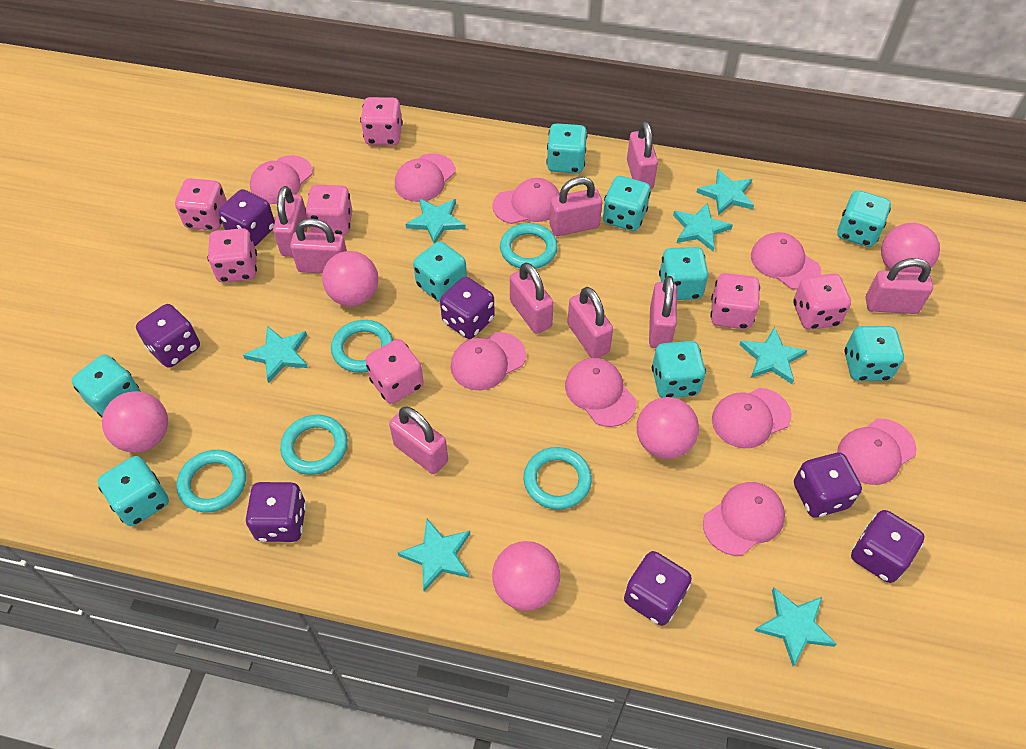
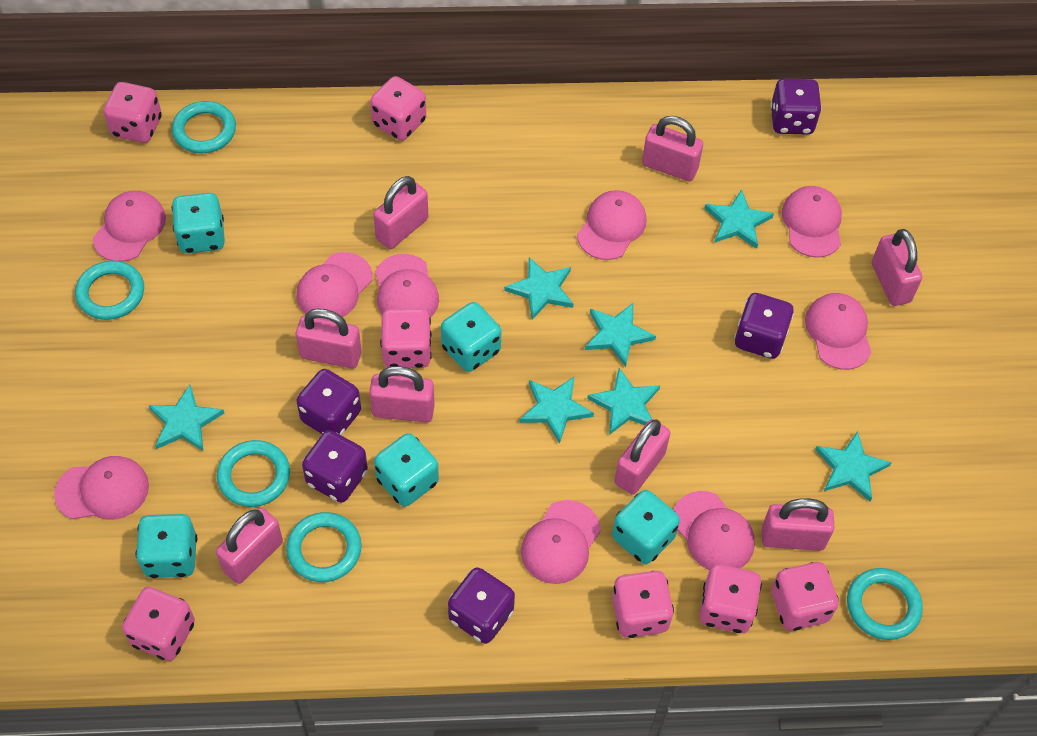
pink ball: [102,391,168,453] [322,251,378,307] [492,541,560,611] [637,397,699,459] [881,223,940,273] = 5 -> none = 0
pink padlock: [273,186,308,257] [290,218,347,274] [389,407,448,474] [510,262,554,334] [549,177,602,236] [567,287,613,358] [627,121,658,190] [649,276,677,348] [866,258,933,314] = 9 -> [216,508,283,584] [296,308,362,369] [369,366,435,422] [373,176,428,249] [614,419,670,495] [642,116,703,181] [762,498,834,551] [872,229,922,306] = 8
purple dice: [136,304,200,367] [219,189,275,246] [246,482,306,542] [440,277,495,339] [624,551,692,626] [794,453,862,517] [851,510,925,583] = 7 -> [296,369,361,435] [302,430,368,503] [448,567,515,644] [734,293,794,359] [770,79,822,135] = 5
turquoise dice: [72,355,141,417] [98,456,169,526] [413,241,467,302] [546,123,588,173] [603,176,651,231] [652,341,706,398] [659,247,708,300] [837,190,891,247] [844,326,904,381] = 9 -> [136,514,197,578] [172,193,225,254] [374,433,439,507] [441,302,501,372] [612,490,680,564] = 5

